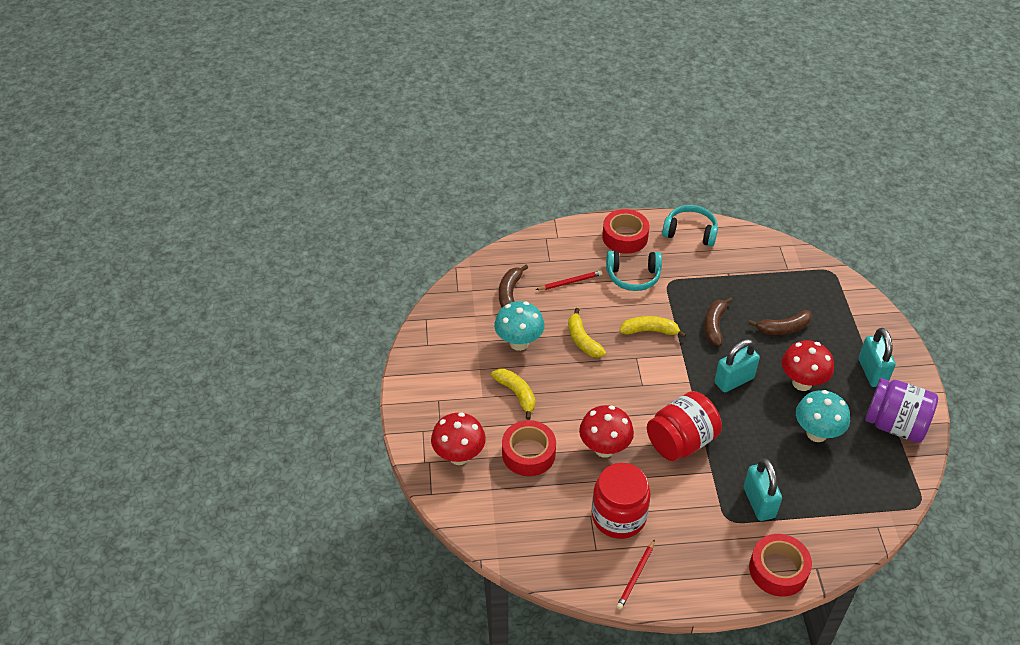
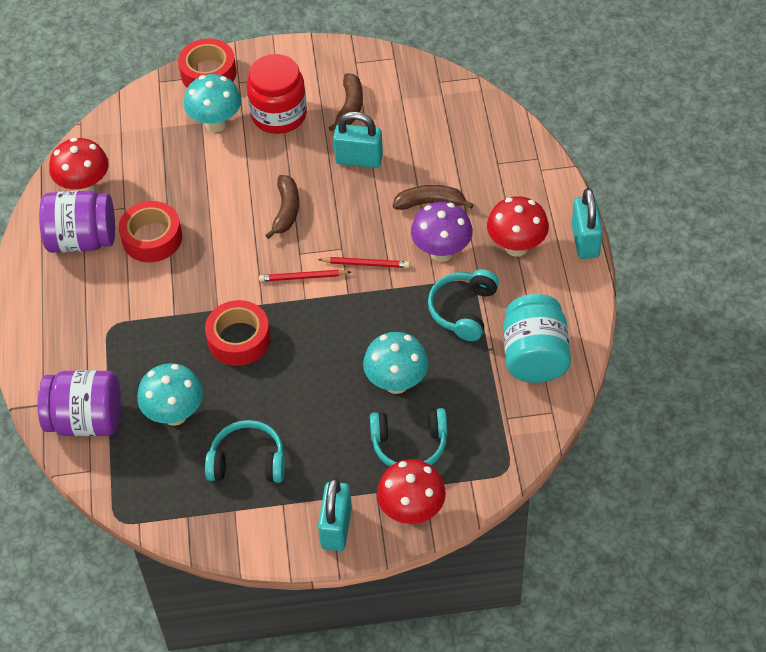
purple jar: [865,378,938,443] = 1 -> [38,370,121,436] [39,191,115,253] = 2
purple mushroom: none = 0 -> [411,202,473,262] = 1
red jar: [592,463,651,539] [647,391,722,461] = 2 -> [247,54,307,134] = 1
turquoise headphones: [606,251,662,291] [662,205,718,247] = 2 -> [205,420,285,483] [370,408,447,467] [428,269,499,341] = 3
turquoise jar: none = 0 -> [503,294,571,383] = 1
turquoise mushroom: [494,301,545,351] [796,390,850,442] = 2 -> [137,363,203,426] [184,74,241,132] [363,332,429,394] = 3
yellow banana: [491,369,535,420] [568,308,606,358] [619,316,686,338] = 3 -> none = 0

